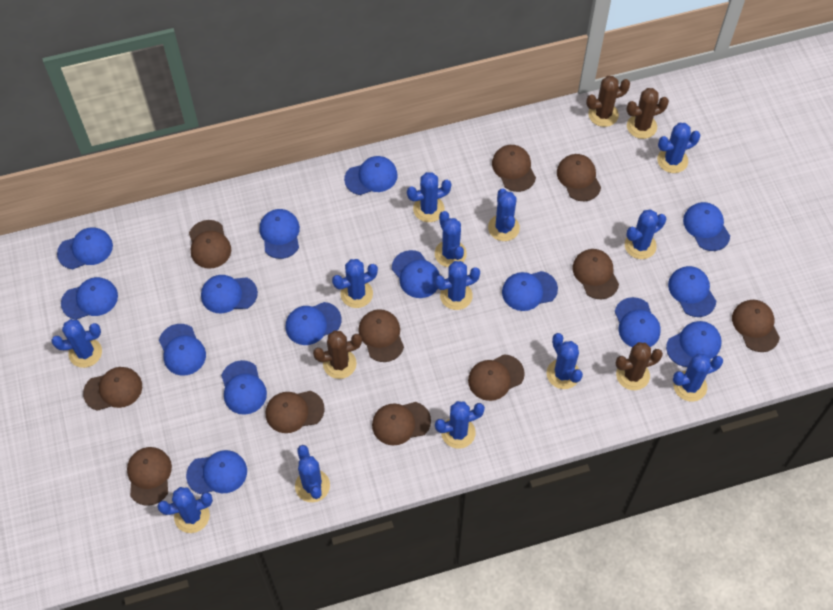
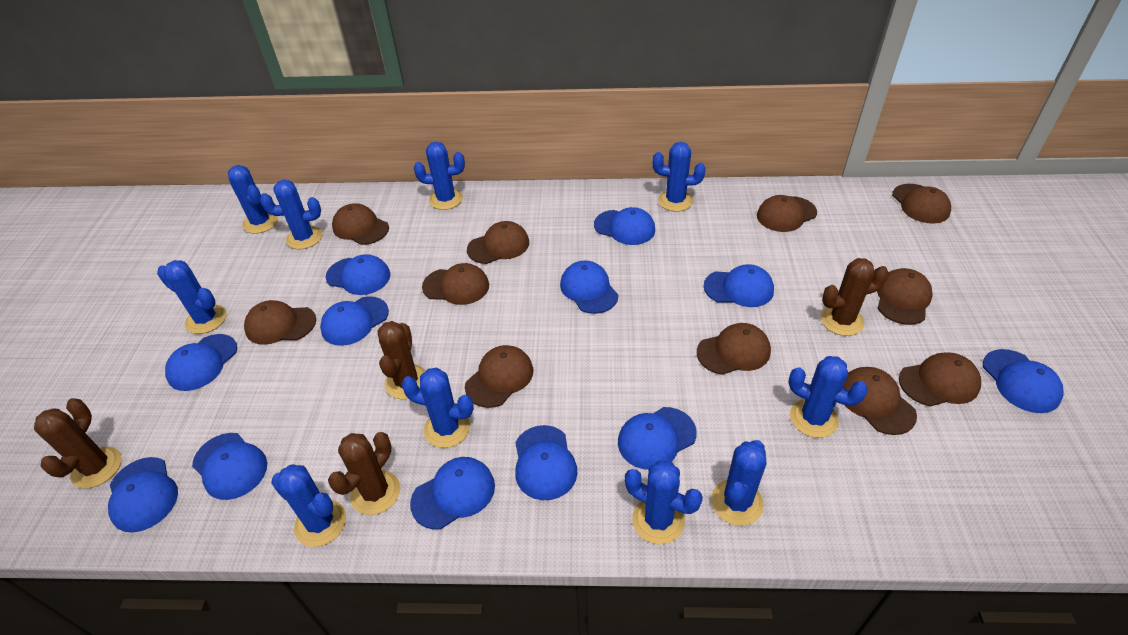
blue cactus: [51,319,102,368] [157,487,213,533] [295,445,330,502] [332,259,378,308] [407,172,451,222] [434,261,480,310] [435,211,467,268] [435,401,485,449] [488,189,520,241] [547,333,583,389] [625,209,666,259] [657,123,700,173] [673,354,723,402] = 13 -> [157,260,227,334] [228,165,278,234] [260,180,322,249] [271,464,346,547] [401,368,474,448] [414,142,465,210] [625,460,703,545] [653,142,706,212] [711,440,766,526] [788,356,868,438] = 10
blue cap: [57,227,113,269] [61,277,118,320] [159,324,206,376] [186,450,247,494] [201,275,258,314] [221,360,267,415] [259,209,300,259] [285,302,342,345] [344,156,398,195] [392,250,440,298] [502,271,558,311] [615,297,661,347] [666,321,721,367] [668,266,716,317] [683,202,730,251] = 15 -> [108,457,178,533] [165,334,237,391] [192,433,267,500] [320,296,389,346] [326,254,390,295] [410,457,495,530] [515,425,577,500] [560,261,618,314] [594,207,655,245] [618,407,697,470] [704,264,774,307] [983,349,1063,413] = 12

